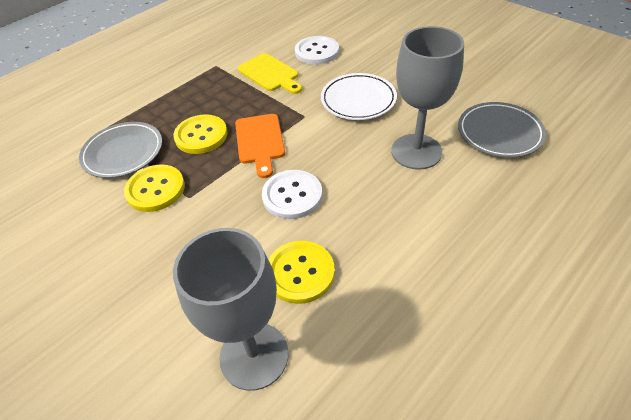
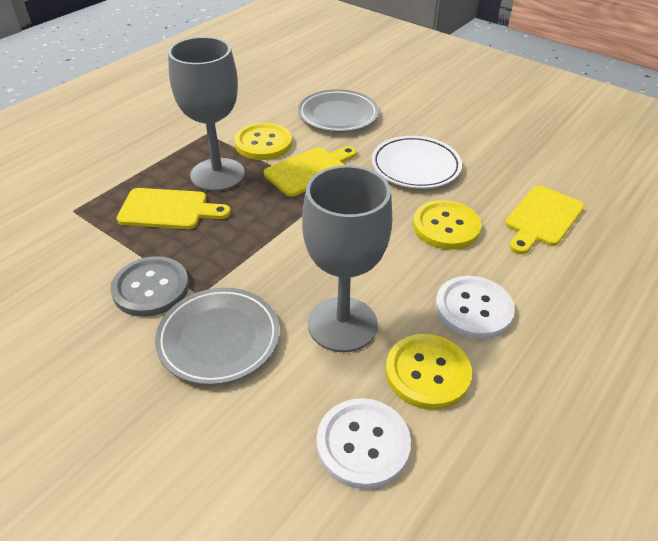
grey button: none = 0 -> [110,256,189,317] = 1
orange cutting board: [235,114,285,178] = 1 -> none = 0
yellow cutting board: [238,53,302,94] = 1 -> [117,188,231,229] [264,146,357,197] [505,186,584,254] = 3

